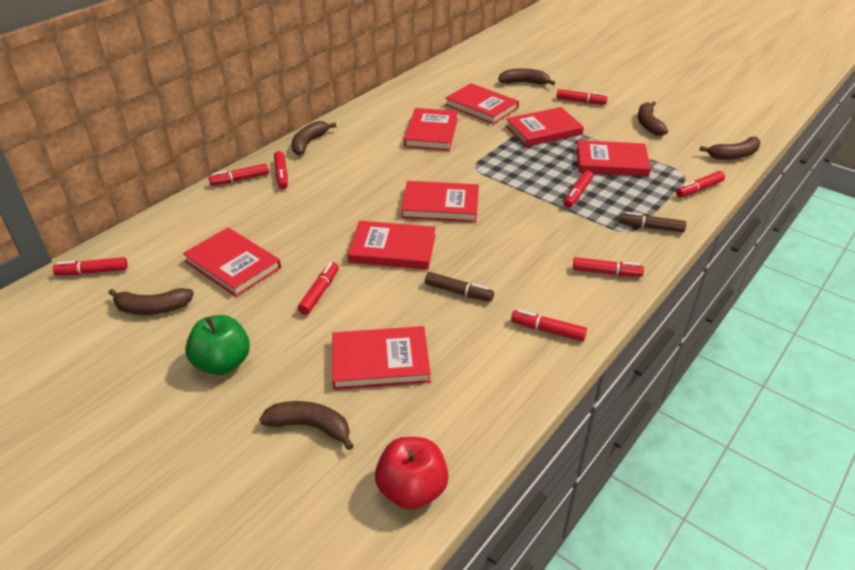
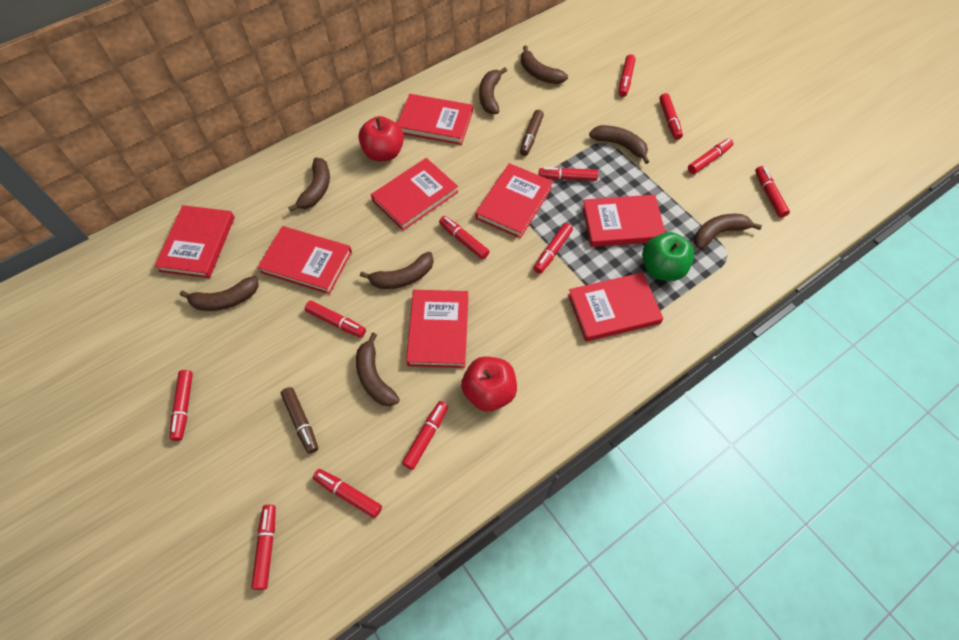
brown banana: [109,288,194,315] [259,401,354,450] [292,121,336,155] [498,68,555,85] [638,101,668,136] [699,137,761,160] = 6 -> [180,276,259,311] [288,157,330,212] [356,333,400,406] [360,252,434,289] [479,67,507,114] [521,45,568,84] [589,125,649,164] [694,214,762,249] = 8
red apple: [375,437,449,510] = 1 -> [358,116,404,161] [461,356,517,412] = 2
red marker: [53,257,128,276] [209,163,269,186] [274,151,288,189] [298,262,339,315] [511,310,587,341] [556,89,608,105] [563,170,593,208] [573,257,644,277] [676,171,725,197] = 9 -> [170,370,193,441] [251,505,276,590] [305,301,366,338] [313,469,382,518] [402,401,448,470] [439,216,490,259] [534,223,573,274] [539,167,598,181] [619,54,636,97] [659,93,683,140] [688,139,734,174] [755,166,790,218] = 12

